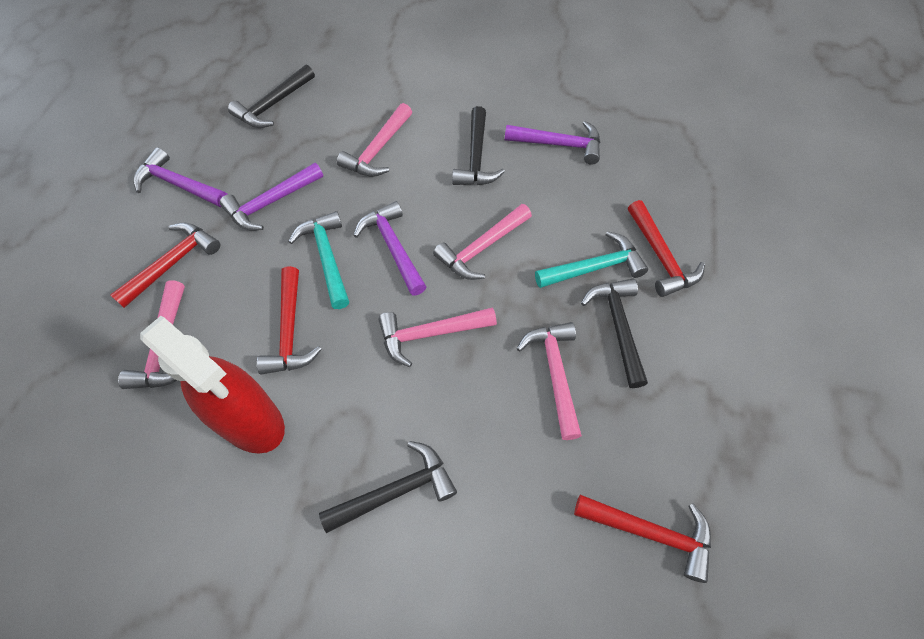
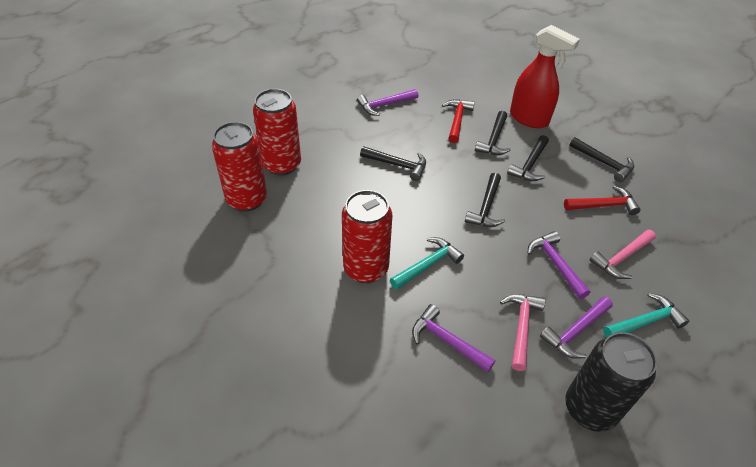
black can: none = 0 -> [565,332,657,432] = 1
black hammer: [228,64,315,128] [319,441,457,533] [452,106,505,185] [581,279,648,388] = 4 -> [360,146,426,181] [465,173,505,227] [475,111,511,155] [507,135,549,181] [569,137,634,182] = 5
pink hammer: [118,280,185,389] [337,103,412,177] [378,307,497,367] [433,204,532,280] [516,322,582,440] = 5 -> [500,294,546,371] [590,230,656,279] = 2
red can: none = 0 -> [212,122,267,212] [253,89,301,176] [342,190,392,283] = 3
red hammer: [110,223,220,308] [257,266,322,375] [574,495,711,583] [628,200,705,297] = 4 -> [442,99,475,143] [564,185,641,215] = 2

